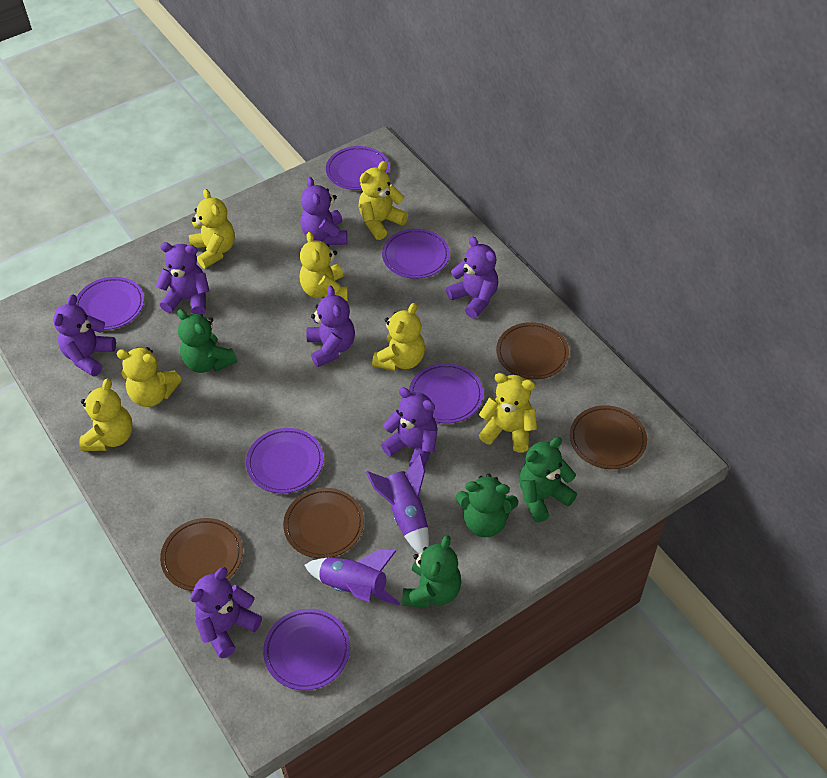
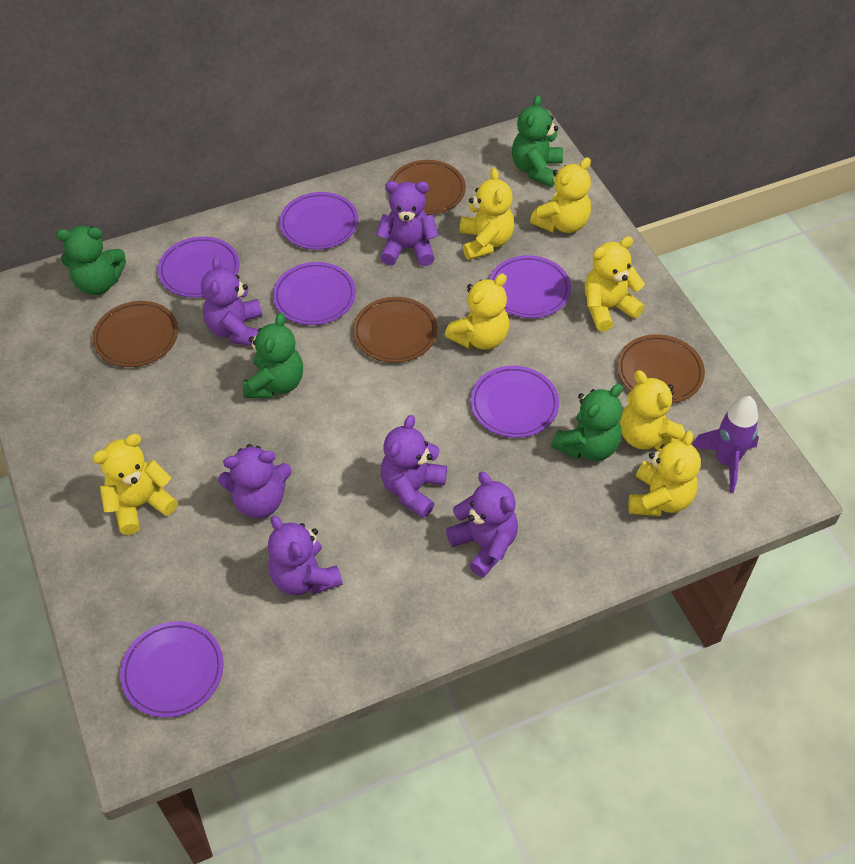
purple rocket: [305,549,400,605] [366,454,429,554] = 2 -> [692,396,759,493] = 1
purple teddy bear: [53,294,116,377] [156,242,209,315] [190,567,262,658] [301,177,347,245] [307,286,355,367] [381,387,438,468] [446,236,498,318] = 7 -> [201,257,262,346] [218,444,292,519] [268,516,343,595] [376,181,439,266] [381,415,447,518] [446,472,518,578] = 6

